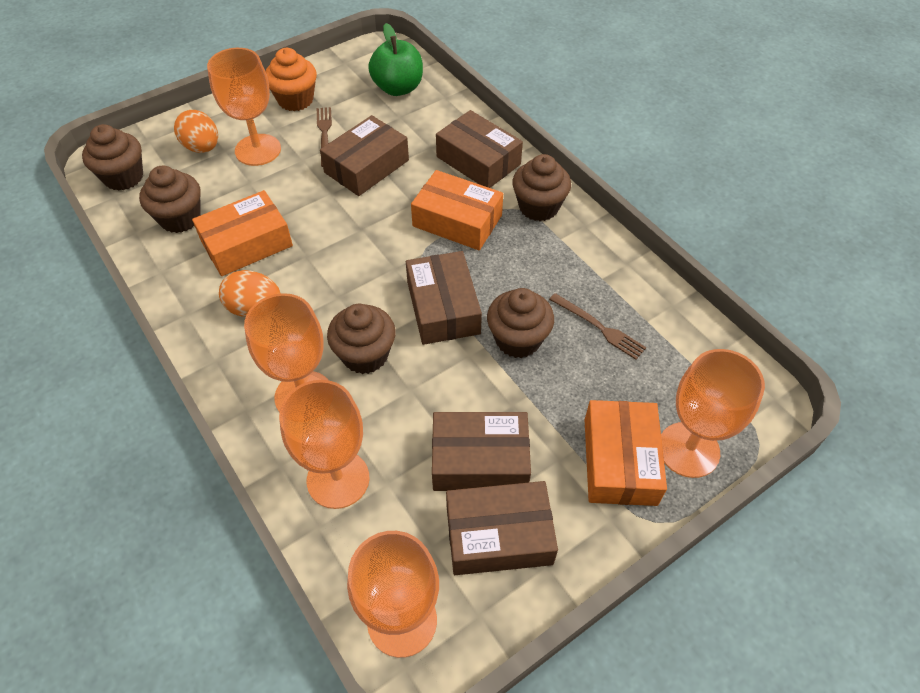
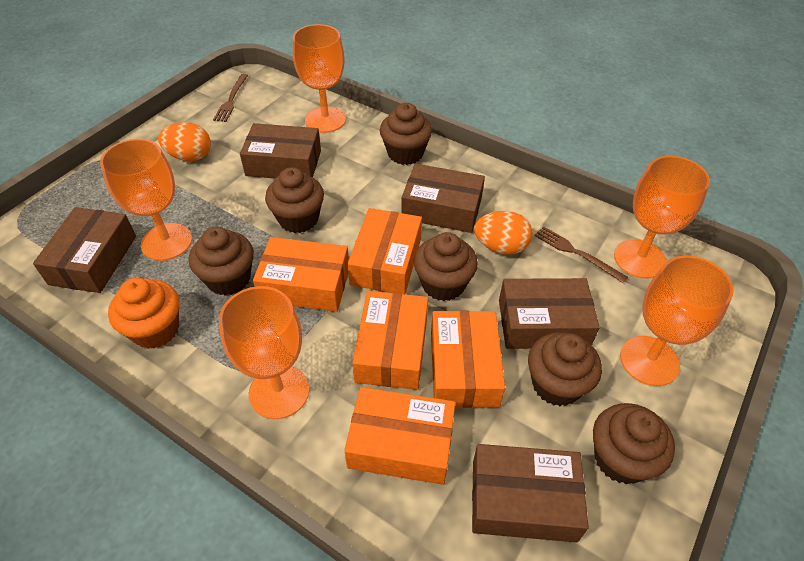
brown cupcake: [82,124,143,191] [139,166,201,233] [327,304,396,374] [487,288,554,358] [512,154,571,221] = 5 -> [189,227,254,296] [265,167,324,233] [380,103,432,165] [414,232,478,301] [528,332,602,406] [593,403,675,484] = 6
green apple: [368,23,423,96] = 1 -> none = 0
orange box: [192,190,293,276] [411,170,503,250] [585,400,667,506] = 3 -> [253,237,349,312] [344,387,456,485] [348,208,422,294] [352,291,428,390] [431,311,505,408] = 5

